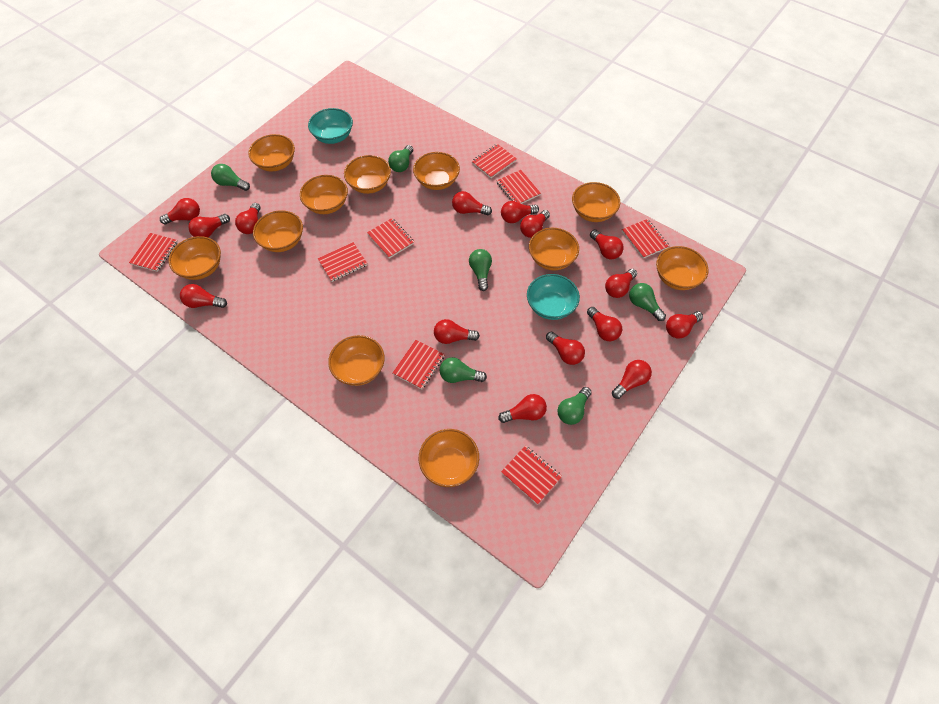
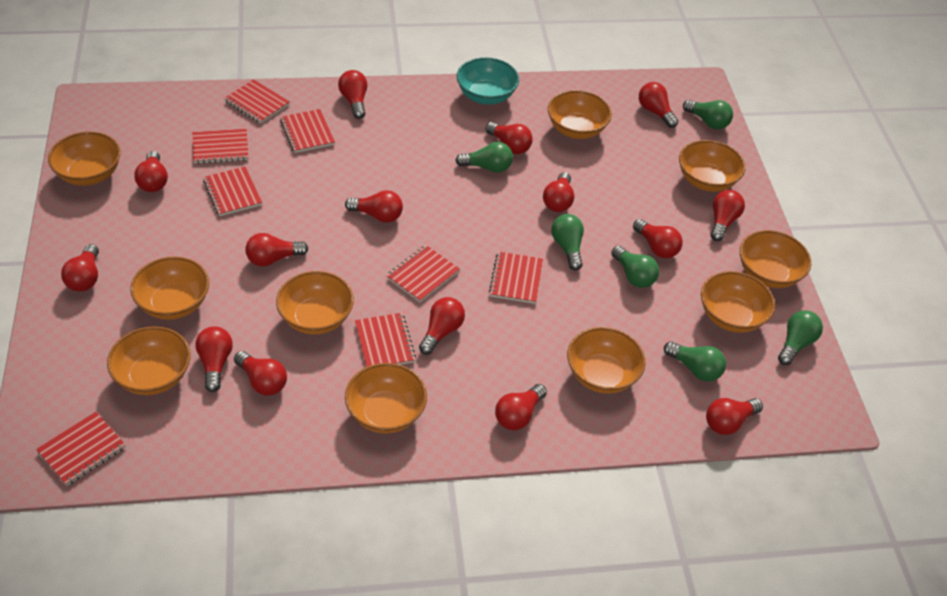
orange bowl: [168,236,221,280] [248,134,295,172] [253,210,303,252] [300,175,348,214] [328,335,385,386] [344,155,391,194] [413,152,460,190] [419,429,479,487] [529,228,579,270] [572,182,620,222] [656,246,709,290] = 11 -> [48,132,121,186] [107,326,191,395] [130,257,209,320] [276,271,354,335] [345,363,427,434] [548,90,612,139] [567,327,646,394] [679,140,745,192] [701,271,775,333] [740,230,811,288] = 10
turquoise bowl: [308,108,353,144] [527,274,580,320] = 2 -> [456,57,519,105] = 1

